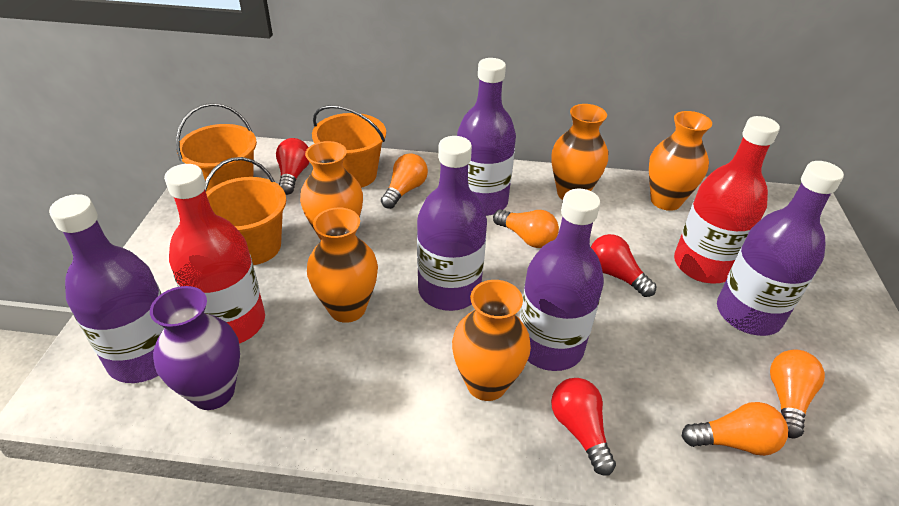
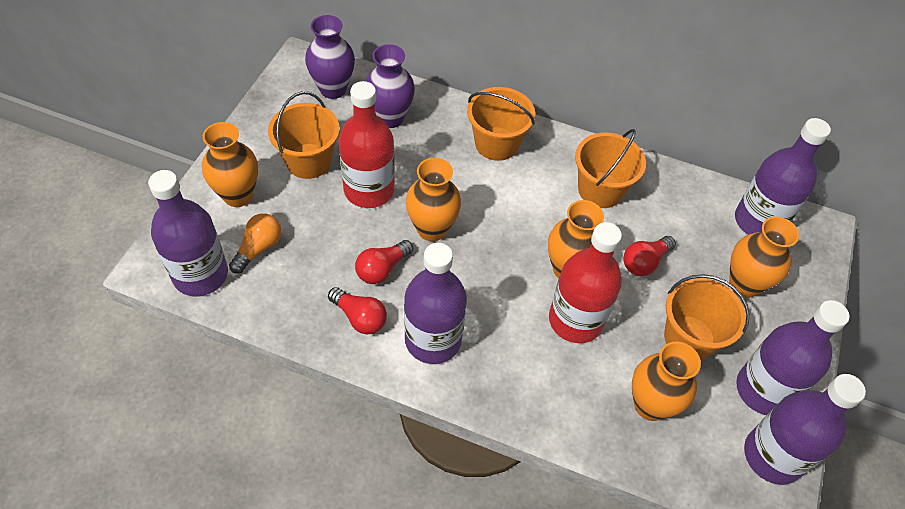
orange bucket: [176,103,257,192] [205,157,286,265] [312,105,386,188] = 3 -> [268,91,340,179] [467,87,535,161] [575,129,646,208] [664,274,750,360] = 4
orange light bulb: [381,153,428,209] [493,209,559,248] [682,402,788,456] [770,349,825,439] = 4 -> [229,213,281,274] = 1
purple vase: [150,286,240,410] = 1 -> [305,15,355,99] [366,44,415,128] = 2

